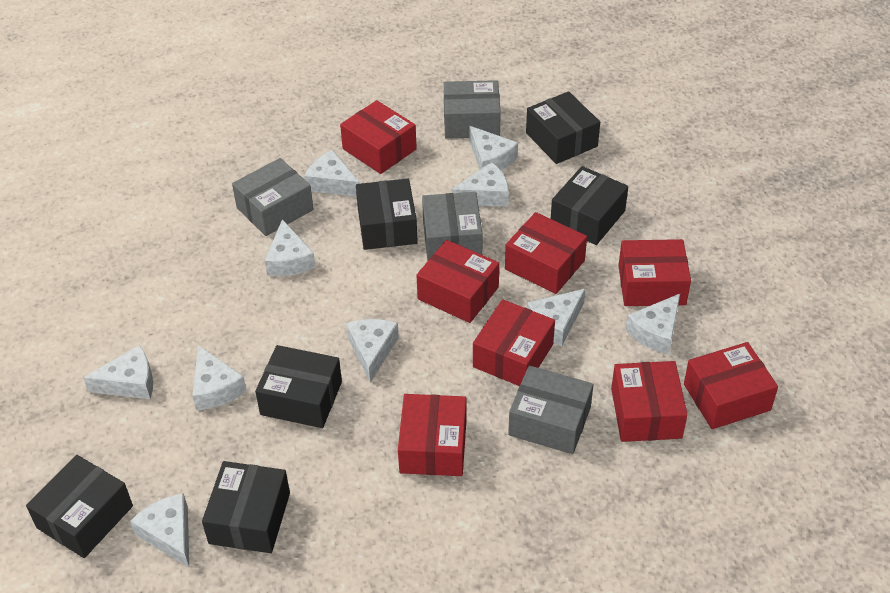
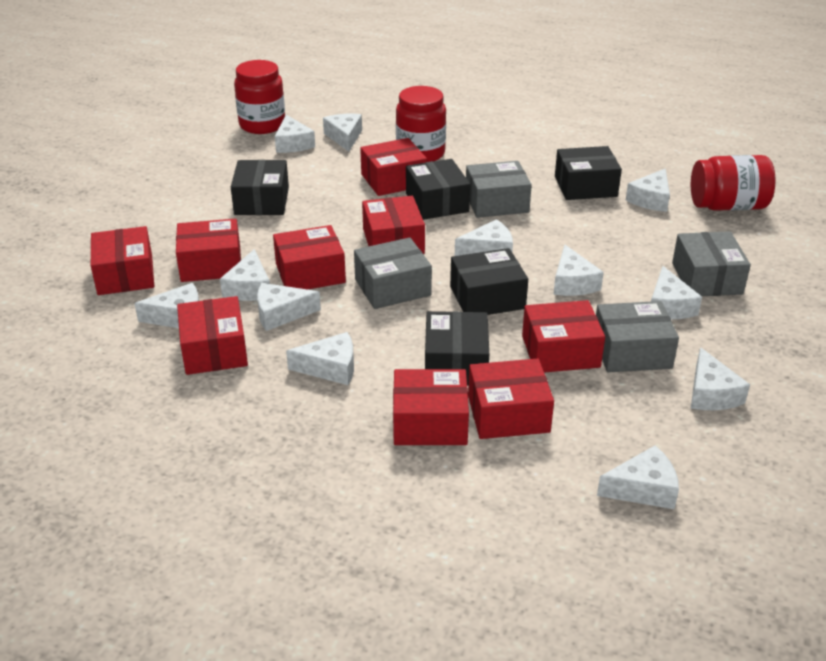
black box: [26,455,133,558] [202,461,290,553] [255,345,342,428] [356,179,418,250] [526,91,600,164] [551,166,628,245] = 6 -> [231,160,289,215] [406,159,470,220] [425,311,489,385] [450,248,528,315] [555,146,622,200] = 5
red box: [340,100,417,174] [398,394,467,476] [416,240,499,323] [473,299,555,386] [505,212,587,294] [611,361,688,442] [618,239,691,306] [684,342,778,429] = 8 -> [91,226,154,295] [176,219,241,282] [177,296,248,375] [273,225,346,289] [360,138,427,196] [362,196,425,254] [393,369,469,445] [468,359,554,439] [522,300,605,373] = 9
red jar: none = 0 -> [234,60,285,134] [396,86,446,162] [691,155,776,211] = 3
white cheese: [83,345,153,399] [130,493,189,568] [192,345,247,410] [265,219,316,276] [304,150,360,197] [346,319,399,383] [451,162,509,207] [469,126,518,170] [527,289,585,346] [626,294,680,354] = 10 -> [134,283,199,328] [220,249,270,301] [257,283,321,331] [275,115,315,153] [286,332,354,385] [323,114,362,152] [455,219,513,256] [553,245,604,296] [597,445,679,509] [626,168,670,212] [651,266,702,319] [691,347,750,410] = 12

